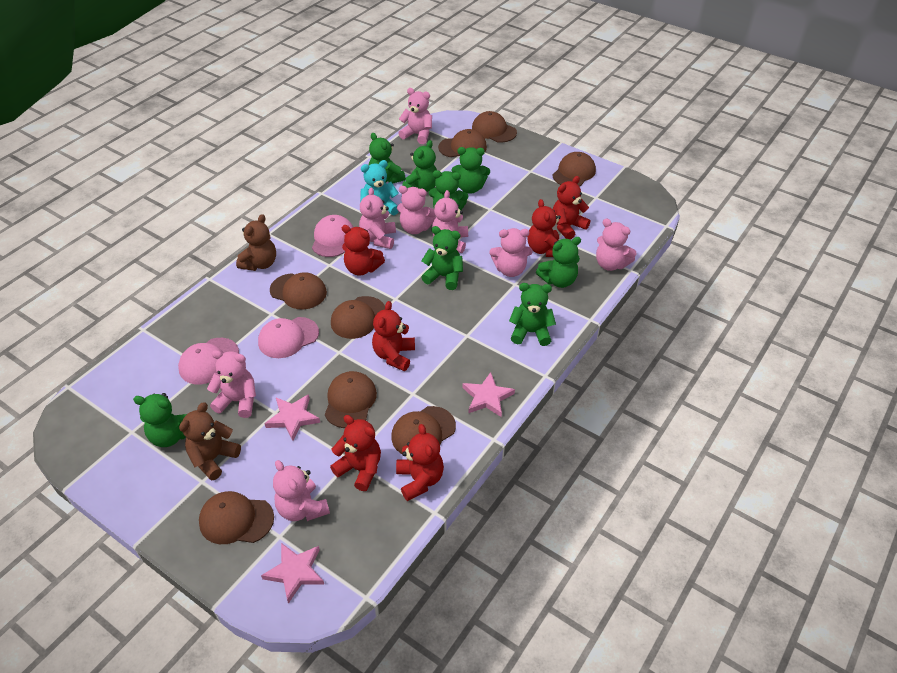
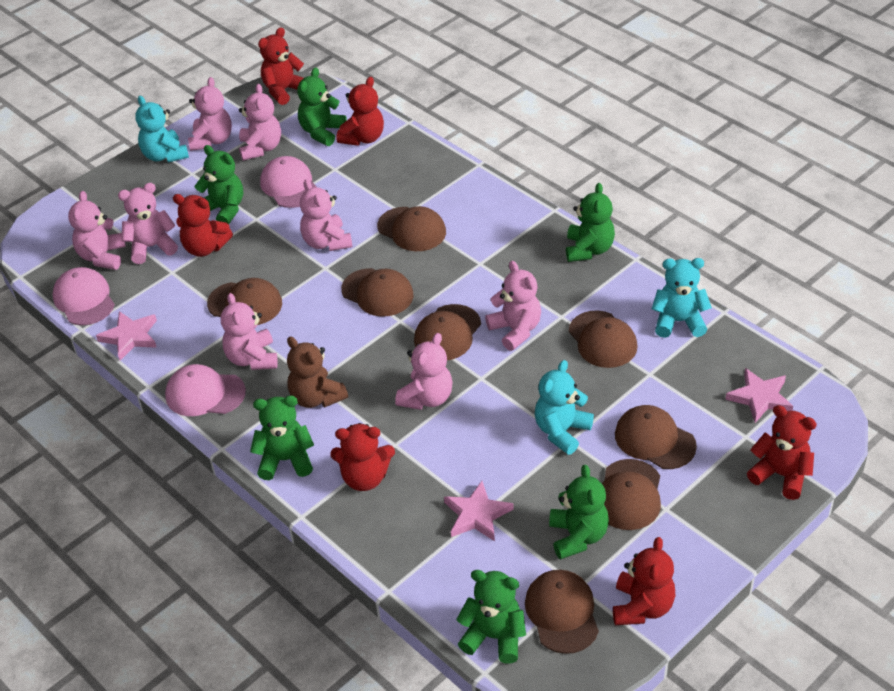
brown teddy bear: [179,402,241,481] [236,214,276,271] = 2 -> [287,337,348,408] = 1
green teddy bear: [133,393,187,447] [369,133,406,183] [402,140,437,192] [421,226,463,290] [429,170,468,210] [452,147,490,194] [509,283,556,346] [536,237,581,288] = 8 -> [194,145,243,224] [250,396,314,480] [297,67,347,146] [456,570,526,664] [549,465,609,560] [566,183,615,262] = 6
turquoise teddy bear: [360,160,399,215] = 1 -> [135,96,189,162] [535,360,594,455] [652,258,712,338] = 3

